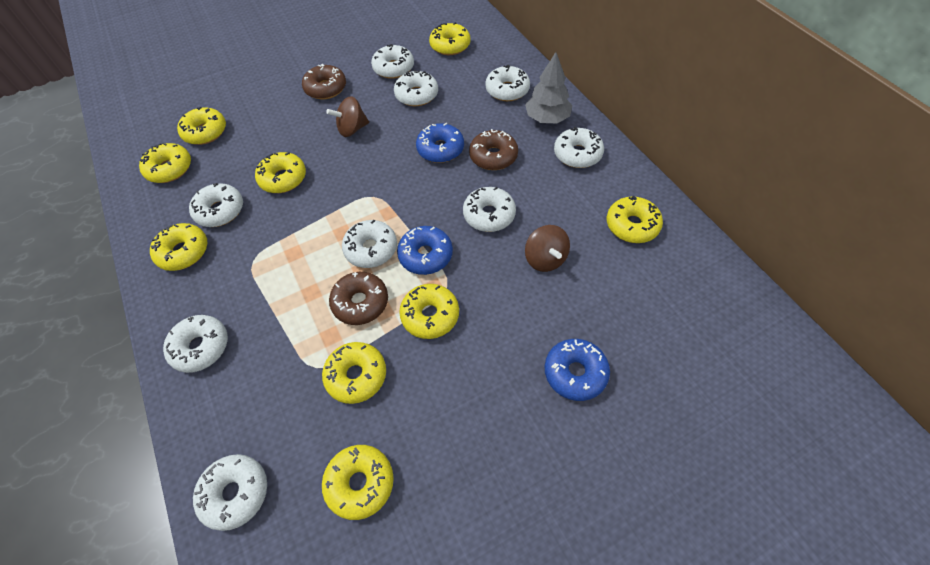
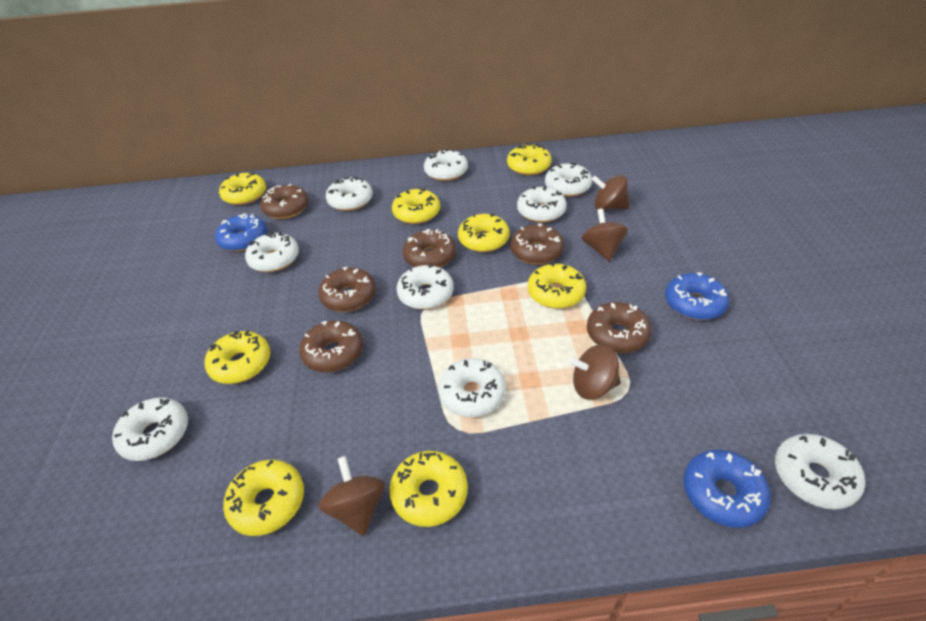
brown donut: [302,63,346,99] [329,272,388,325] [469,129,518,170] = 3 -> [260,184,309,219] [299,321,363,372] [318,267,376,312] [403,229,456,268] [510,223,564,265] [587,302,652,353] = 6
brown spinning top: [326,96,369,137] [525,225,570,272] = 2 -> [318,456,385,536] [568,344,621,400] [582,208,628,261] [591,175,629,210] = 4
grey tree: [525,52,572,123] = 1 -> none = 0
yellow donut: [139,143,191,183] [150,223,207,271] [177,107,226,145] [255,152,306,193] [322,342,386,404] [322,445,394,520] [399,284,459,339] [429,22,470,55] [607,195,663,243] = 9 -> [205,330,270,384] [219,172,266,205] [223,460,304,536] [389,451,468,527] [392,188,440,224] [458,214,509,252] [507,143,552,175] [528,263,586,309] = 8

